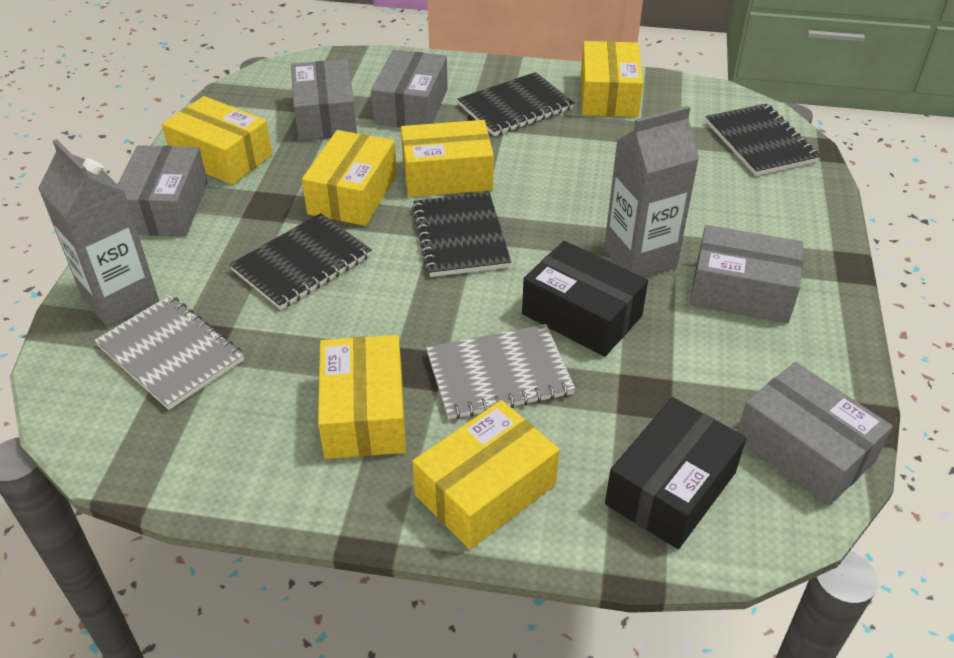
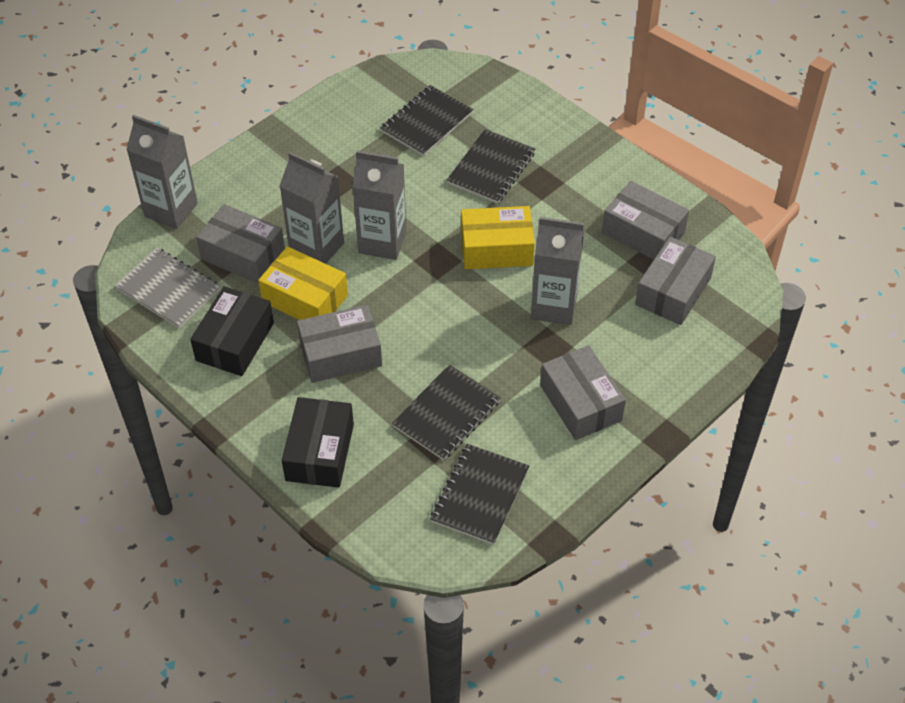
grey carton: [38,139,159,327] [604,106,699,278] = 2 -> [126,115,198,229] [280,152,344,264] [352,150,407,260] [531,217,585,325] = 4
grey notebook: [94,295,244,410] [426,324,575,419] = 2 -> [115,248,220,328] = 1
yellow box: [162,96,272,185] [302,130,397,226] [318,335,406,459] [401,120,494,197] [412,400,559,549] [581,41,643,117] = 6 -> [258,246,348,320] [461,206,535,269] = 2

